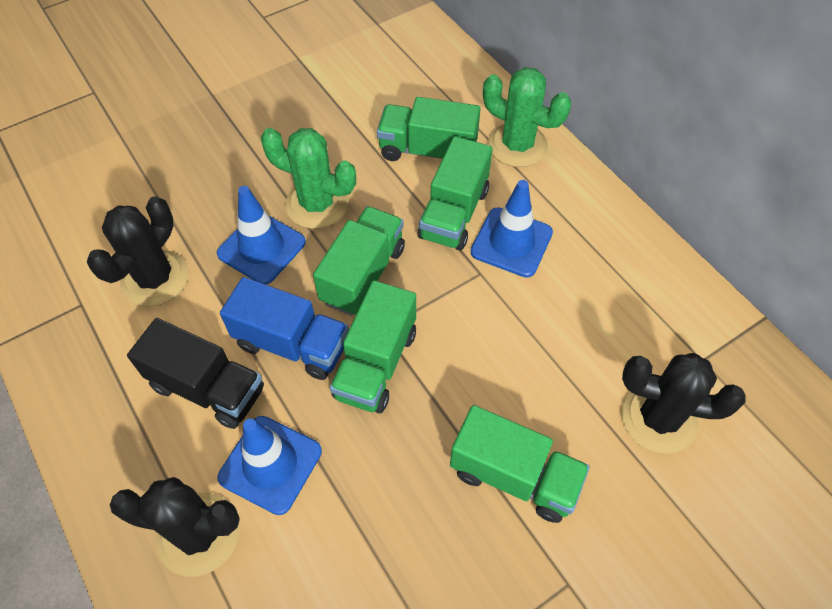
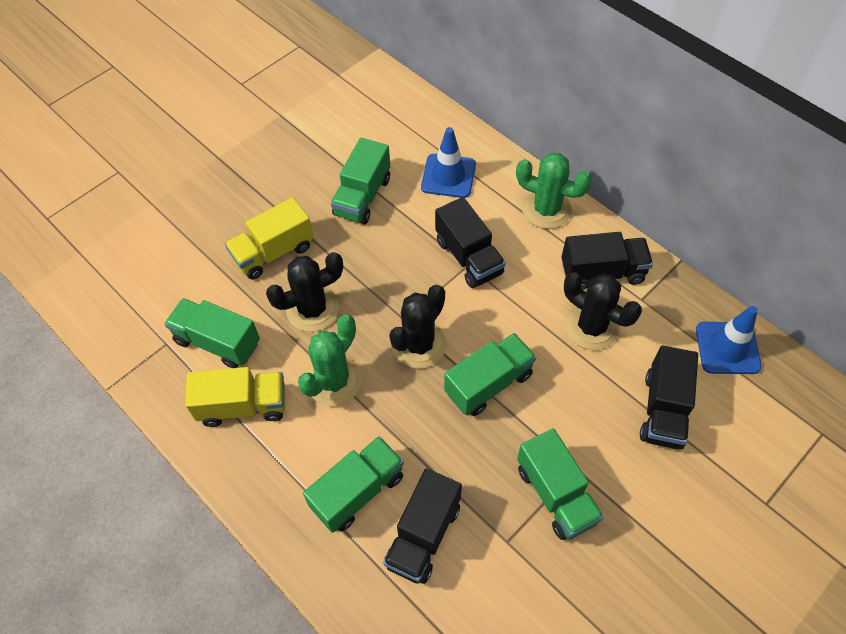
black truck: [127,318,264,429] = 1 -> [383,468,462,584] [435,197,506,288] [562,232,653,290] [640,345,698,449] = 4
blue traffic cone: [217,186,306,284] [218,416,322,515] [471,180,553,278] = 3 -> [421,127,476,198] [696,306,762,374] = 2
blue truck: [220,277,349,380] = 1 -> none = 0
yellow truck: none = 0 -> [185,367,285,427] [225,197,314,280] = 2

